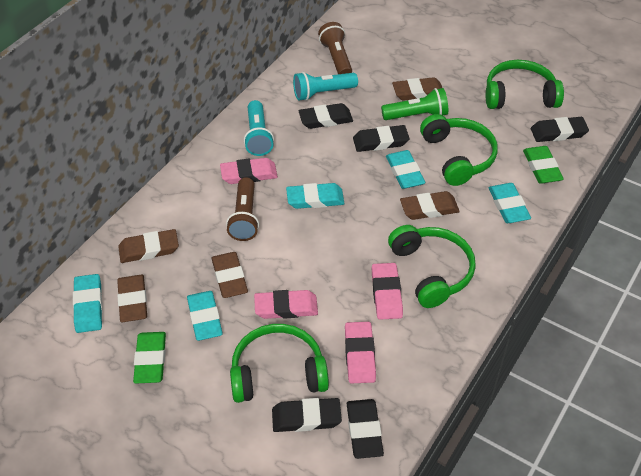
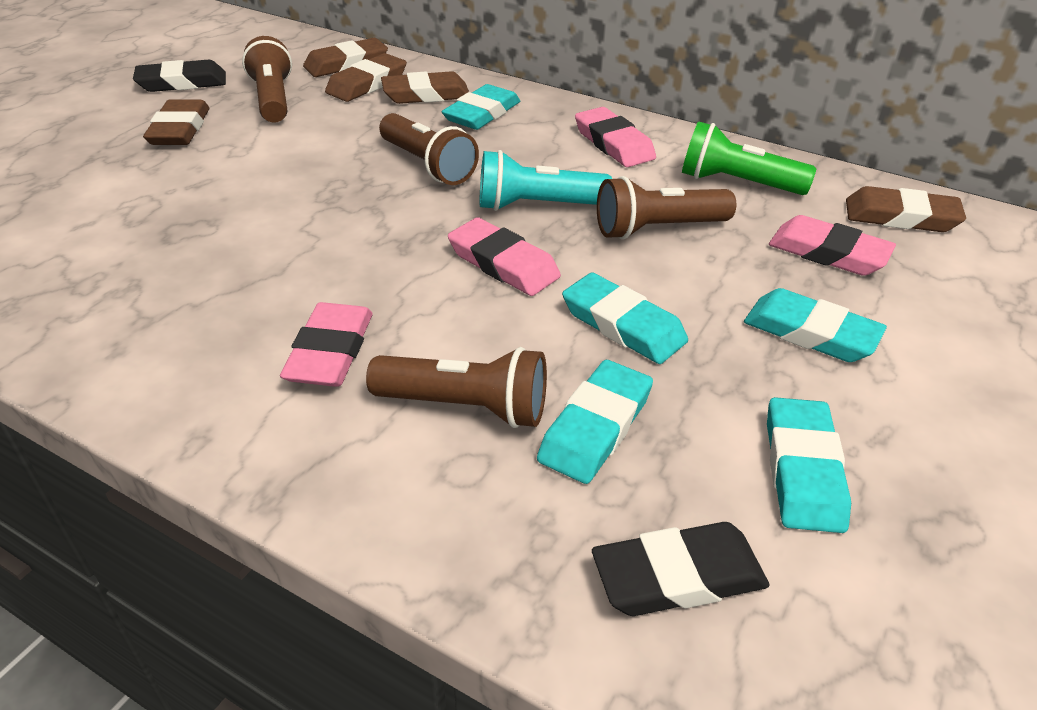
black eraser: [272,398,342,432] [298,103,353,129] [347,399,384,459] [353,125,409,152] [531,117,589,142] = 5 -> [133,60,226,92] [592,522,770,616] = 2
brown flashlight: [226,177,259,241] [318,22,352,74] = 2 -> [242,36,292,122] [366,347,547,428] [379,113,479,185] [597,176,736,240] = 4
green eraser: [133,332,166,384] [523,146,564,184] = 2 -> none = 0
green headphones: [230,324,329,403] [388,225,476,308] [420,114,498,186] [486,60,564,109] = 4 -> none = 0
turquoise flashlight: [244,100,274,156] [293,72,358,101] = 2 -> [480,150,612,211] = 1

